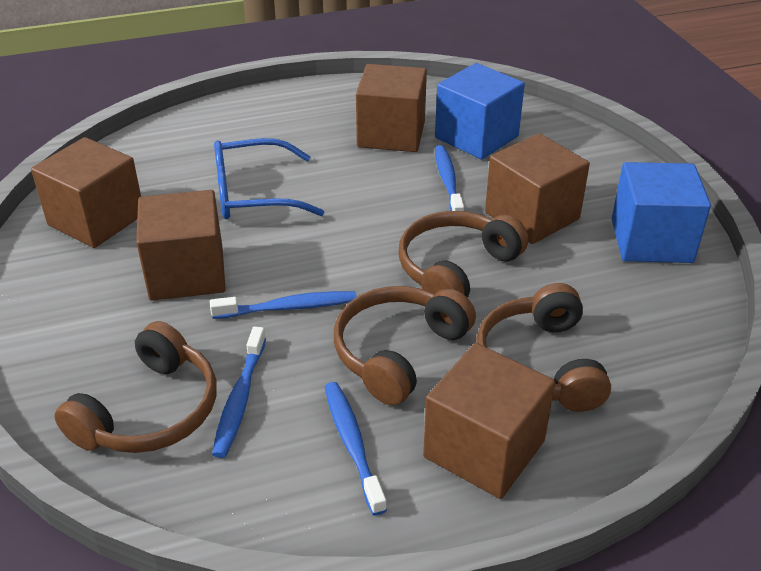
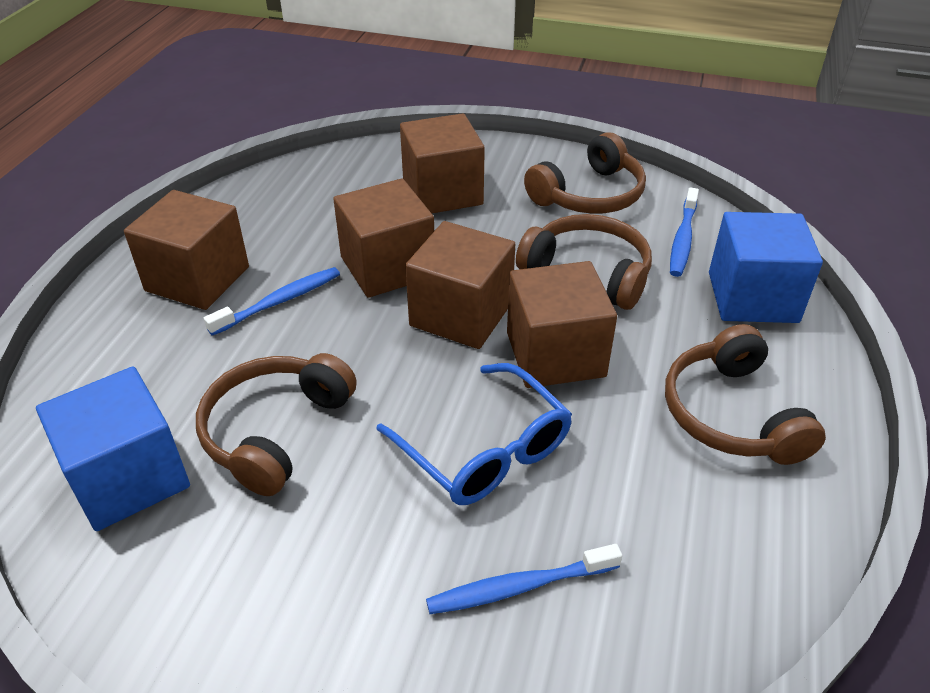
blue toothbrush: [210,291,356,319] [212,326,266,458] [325,382,387,515] [435,145,464,211] = 4 -> [204,267,340,336] [426,544,622,614] [670,187,699,277] = 3

